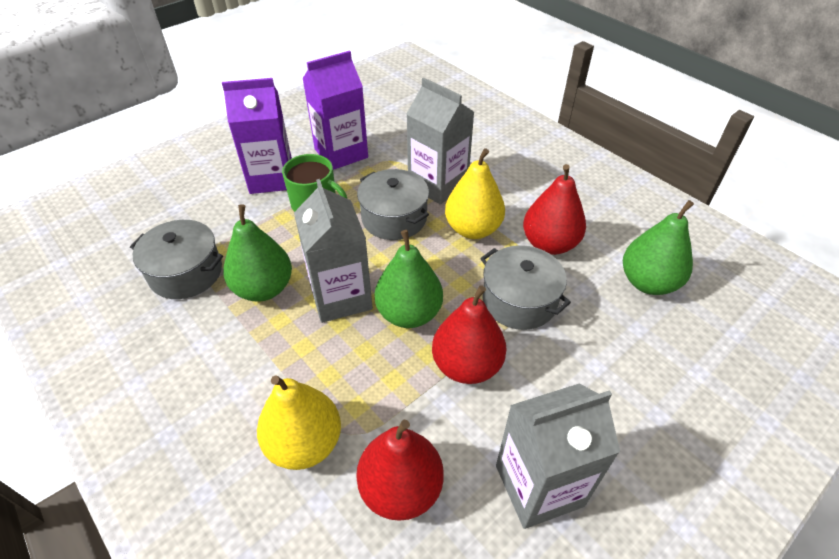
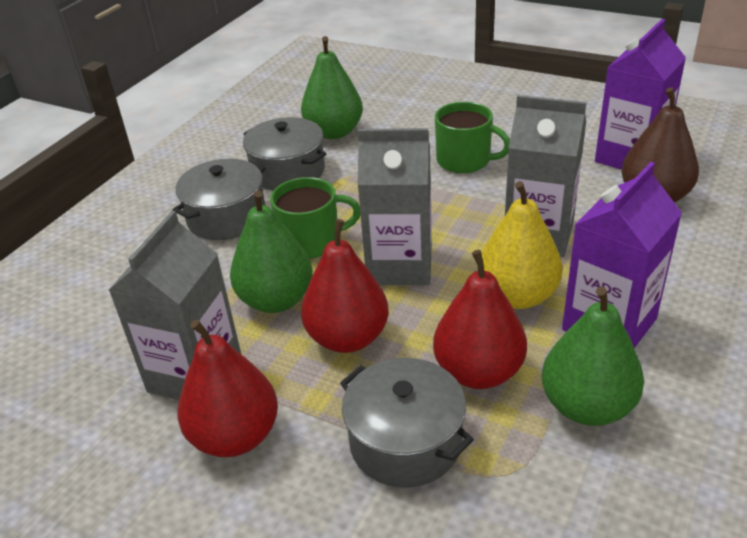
brown pear: none = 0 -> [621,87,699,203] = 1
green mug: [282,154,347,212] = 1 -> [270,177,360,259] [435,102,510,173] = 2
yellow pear: [257,375,341,470] [445,148,505,239] = 2 -> [477,181,563,309] = 1

